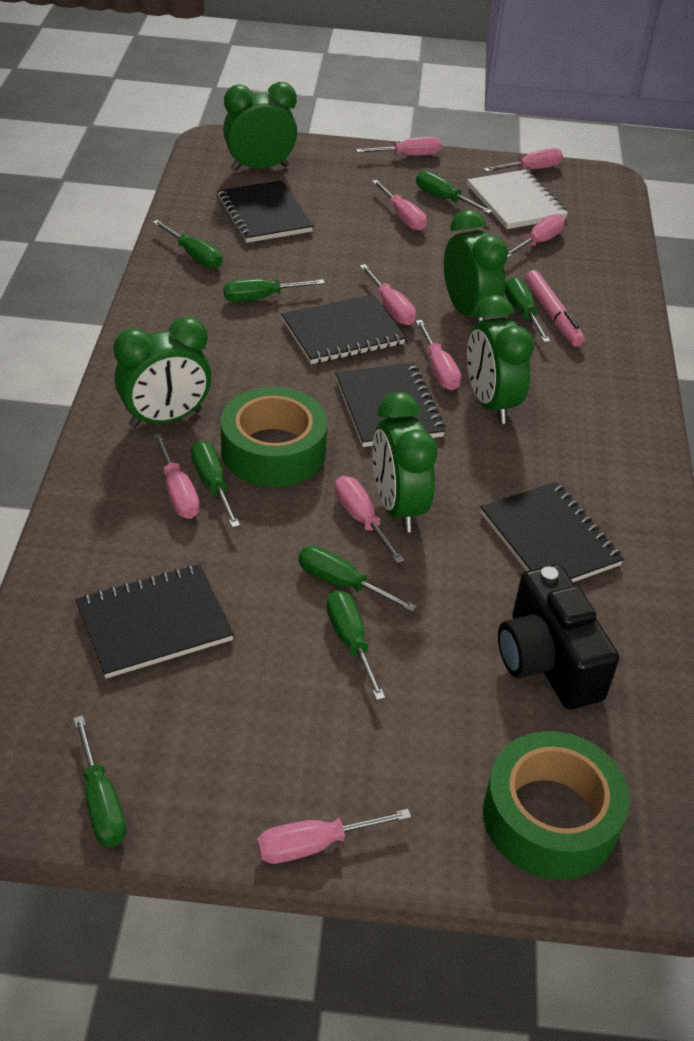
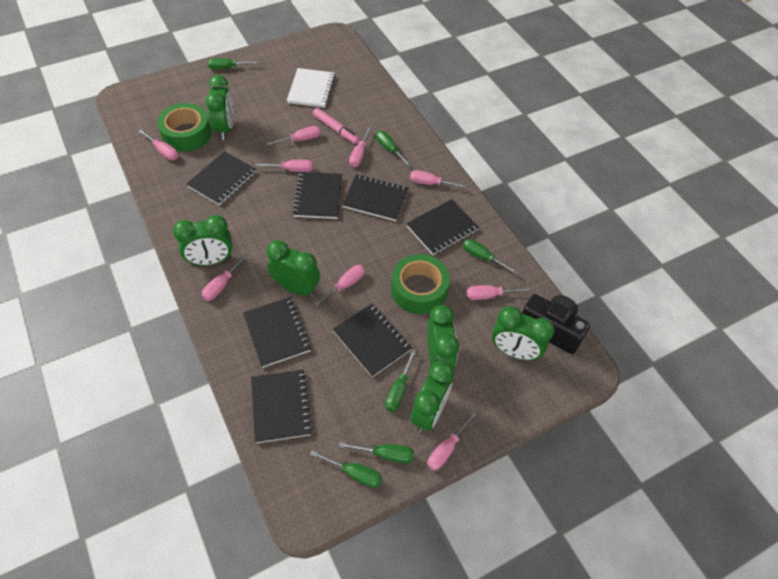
black notebook: [75,564,234,678] [217,180,313,243] [281,294,406,364] [335,363,446,447] [480,482,624,582] = 5 -> [186,151,257,206] [243,297,311,368] [251,370,312,443] [292,172,342,219] [332,304,412,377] [342,174,409,221] [406,199,479,255] = 7
green clock: [113,317,211,428] [223,82,297,171] [372,392,438,532] [444,210,508,323] [467,295,534,424] = 5 -> [173,215,232,266] [206,75,234,140] [266,240,320,297] [410,361,454,433] [427,305,459,371] [492,306,555,360] = 6
green screwdriver: [73,715,126,847] [152,220,223,268] [191,441,240,528] [223,279,325,302] [298,546,417,612] [326,590,385,700] [416,171,492,214] [505,277,550,343] = 8 -> [208,58,259,69] [310,450,382,488] [339,442,414,463] [376,130,412,167] [385,349,416,412] [463,239,518,274] = 6

